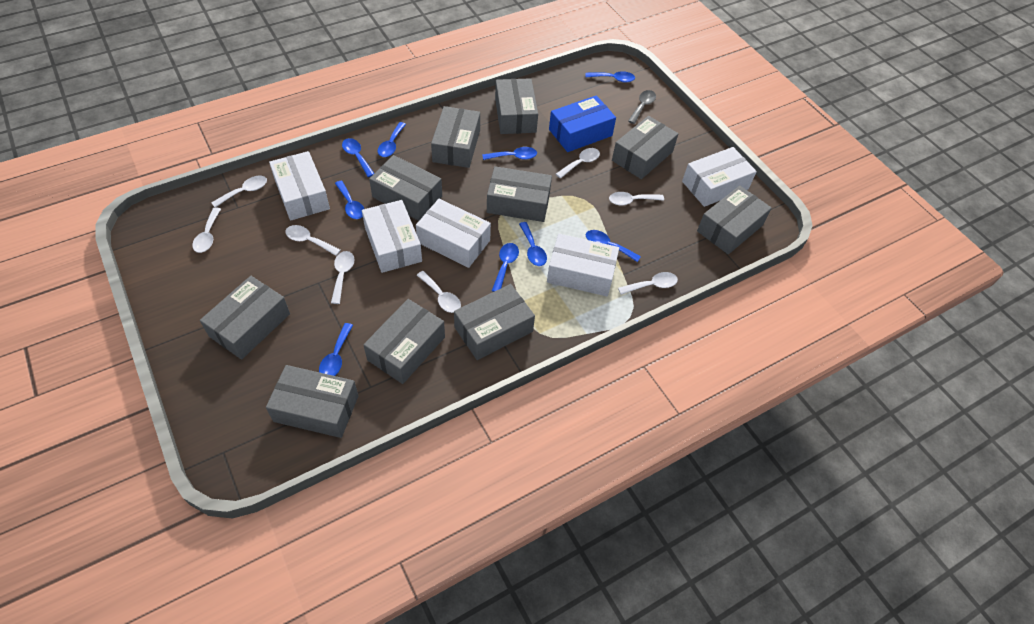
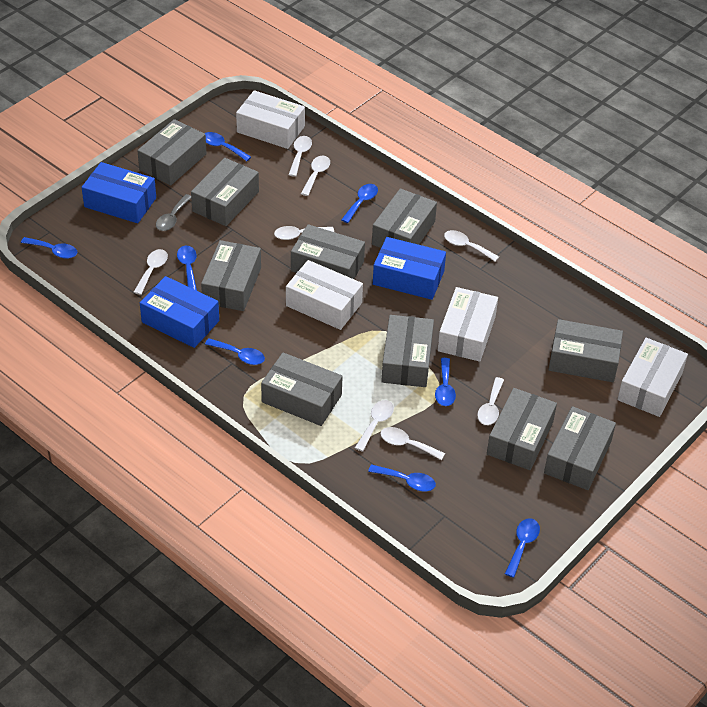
blue box: [549,95,616,152] = 1 -> [81,162,156,223] [140,276,219,348] [373,237,446,300] = 3
blue spoon: [319,323,353,376] [335,181,364,219] [342,138,374,177] [378,122,406,157] [482,147,537,160] [492,243,519,292] [519,222,547,266] [585,71,635,83] [586,230,641,262] = 9 -> [21,237,77,259] [177,246,197,291] [204,132,251,161] [205,338,265,365] [341,184,378,223] [368,464,436,491] [435,358,456,406] [505,518,540,578] = 8
white box: [269,151,330,221] [362,200,422,273] [416,199,491,268] [547,234,619,296] [682,147,757,207] = 5 -> [236,90,305,149] [286,260,363,330] [438,287,498,362] [617,338,688,417] = 4

